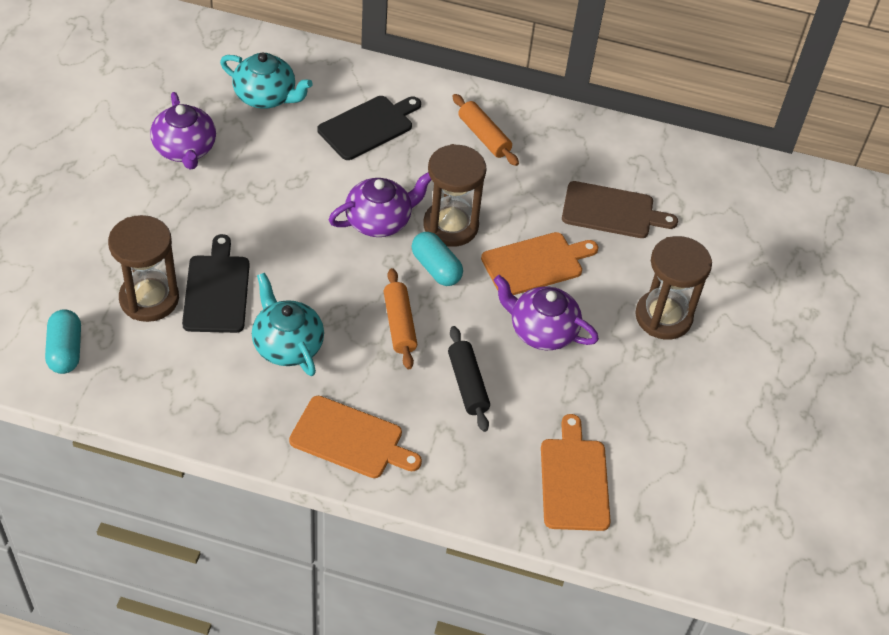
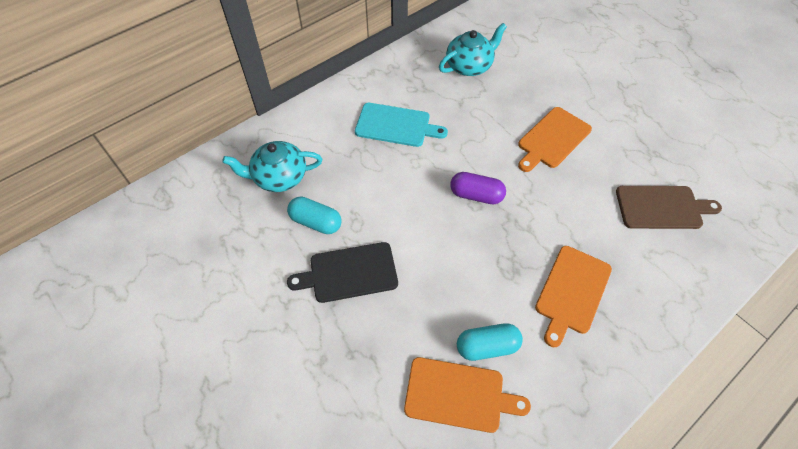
black cutting board: [182,234,250,333] [317,96,421,160] = 2 -> [287,242,398,303] = 1
black rolling pin: [448,326,490,432] = 1 -> none = 0
brown hourglass: [108,215,179,322] [423,144,486,247] [635,236,712,340] = 3 -> none = 0
orange rolling pin: [384,268,417,369] [452,94,519,166] = 2 -> none = 0
purple capsule: none = 0 -> [450,172,506,204] = 1
purple teapot: [150,92,216,170] [329,172,431,237] [493,275,599,350] = 3 -> none = 0
turquoise cutting board: none = 0 -> [355,103,448,147] = 1

